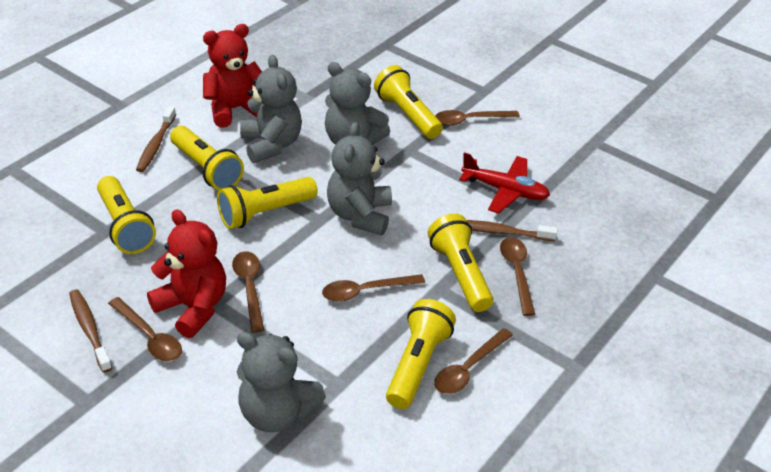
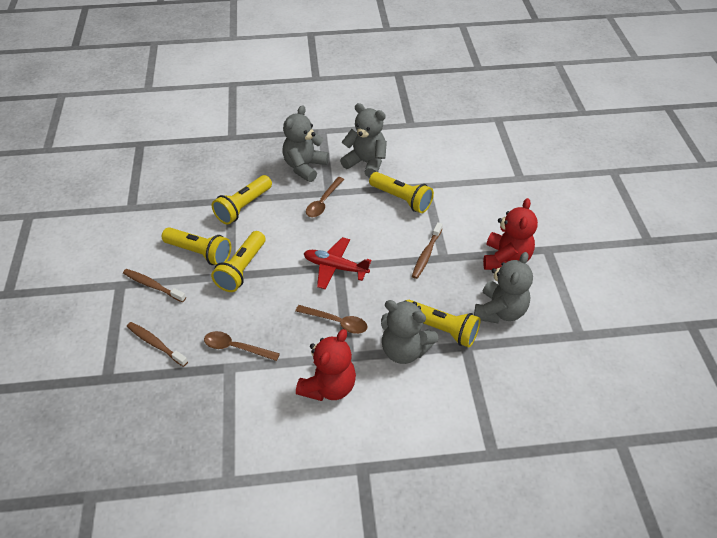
brown spoon: [108,297,182,362] [232,251,264,333] [322,274,425,302] [434,328,513,394] [436,110,520,125] [500,237,535,316] = 6 -> [204,331,280,361] [295,305,368,334] [306,177,344,217] = 3
yellow flashlight: [97,176,156,254] [170,126,244,190] [217,177,318,229] [374,65,443,139] [386,299,456,409] [428,214,493,312] = 6 -> [162,227,231,265] [211,231,265,292] [212,175,272,224] [369,172,434,213] [406,300,481,347] = 5

